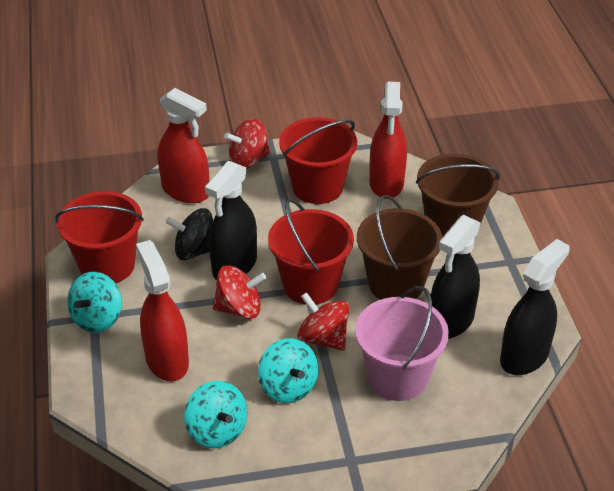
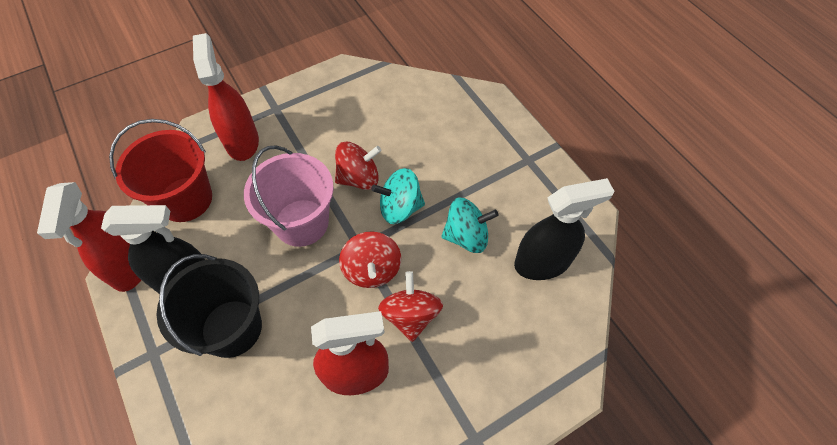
black bucket: none = 0 -> [157,254,262,358] = 1
black spinning top: [166,208,213,260] = 1 -> none = 0
black spray bottle: [205,161,257,280] [431,215,481,339] [500,239,570,375] = 3 -> [101,205,206,294] [514,178,614,280] = 2
brown bucket: [357,195,443,300] [416,154,500,237] = 2 -> none = 0
red bucket: [55,191,144,283] [268,199,354,304] [279,117,357,204] = 3 -> [109,119,212,222] = 1
turquoise spinning top: [67,272,122,333] [184,381,248,448] [258,338,318,403] = 3 -> [371,168,425,224] [441,197,499,253] = 2

